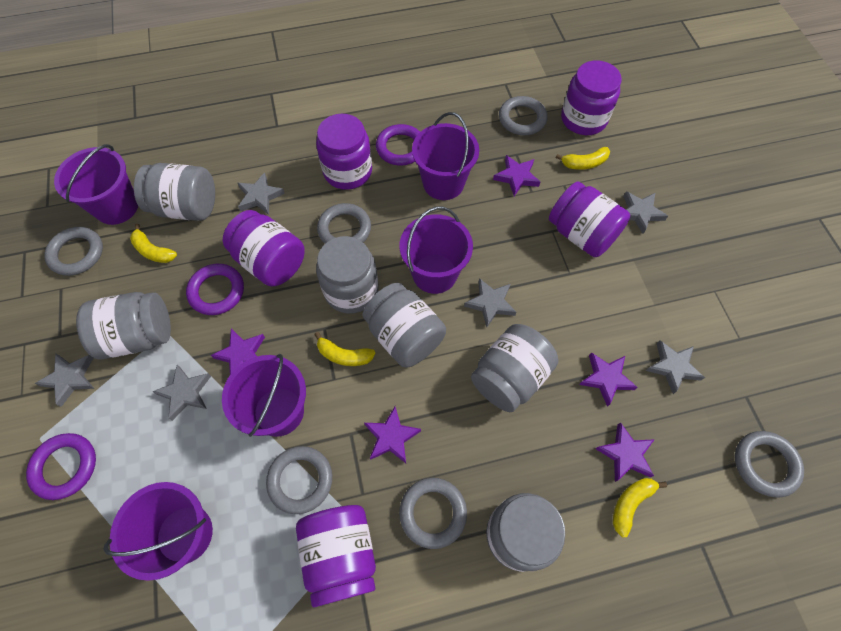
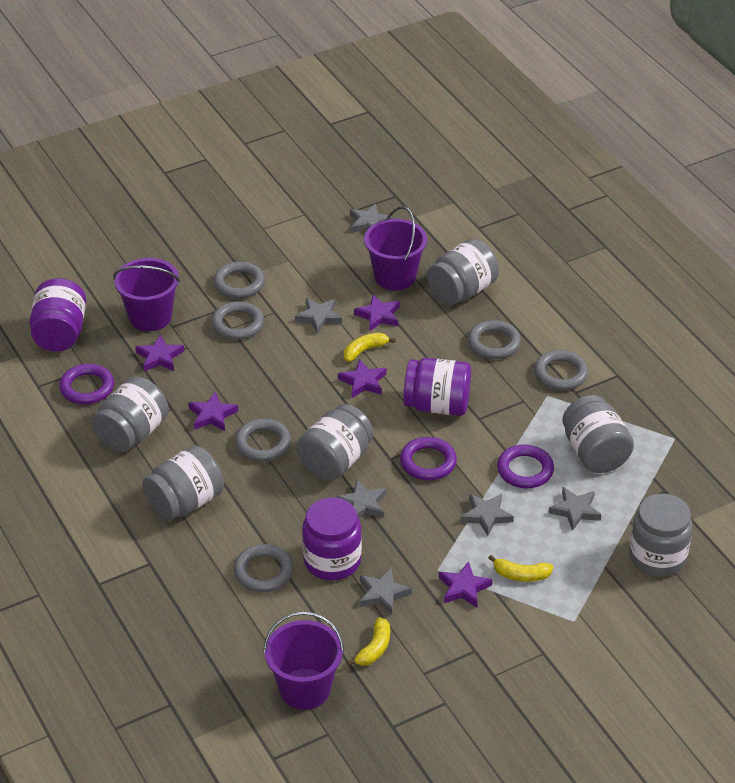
purple bucket: [54,144,138,225] [104,482,213,581] [222,354,306,437] [399,207,473,294] [412,112,479,200] = 5 -> [113,258,180,331] [263,611,344,710] [364,206,427,291] = 3
purple jar: [223,210,305,287] [296,505,376,607] [316,114,372,190] [549,182,630,257] [561,61,622,135] = 5 -> [30,278,86,352] [302,498,362,580] [403,358,471,416] = 3
yellow banana: [130,224,177,263] [314,332,376,366] [556,147,610,170] [613,478,667,538] = 4 -> [344,333,396,362] [347,617,390,666] [489,555,553,582] = 3

